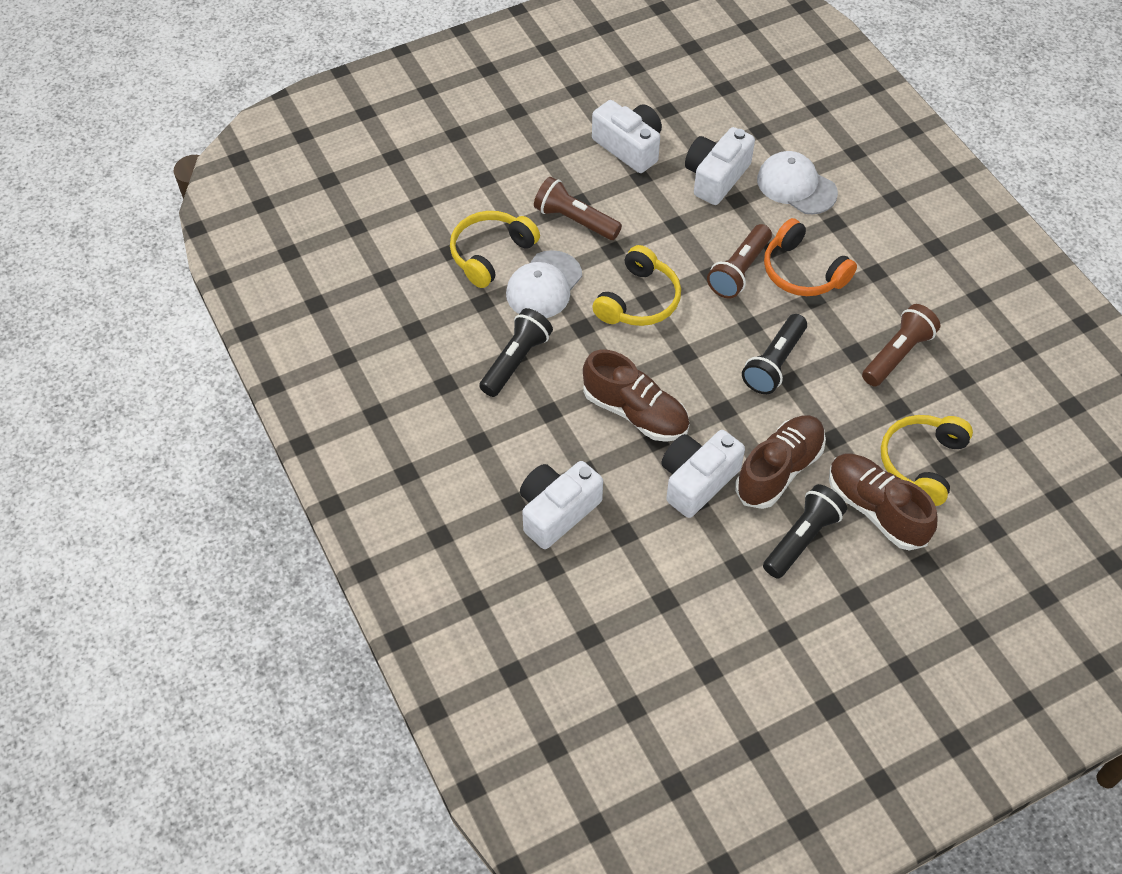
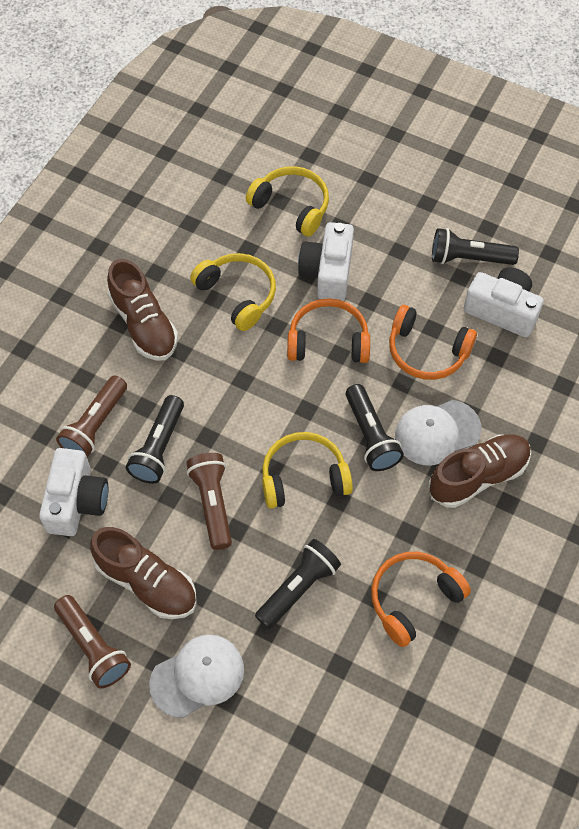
black flashlight: [479,308,553,397] [742,314,807,394] [763,484,847,579] = 3 -> [126,395,184,484] [255,539,341,629] [346,384,404,471] [432,228,519,265] = 4
orange headphones: [764,218,857,296] = 1 -> [287,298,370,363] [371,552,471,647] [389,305,477,380] = 3
white camera: [520,461,603,549] [592,100,662,173] [661,430,745,518] [685,127,755,205] = 4 -> [39,448,108,536] [298,222,354,301] [464,267,544,337] = 3

